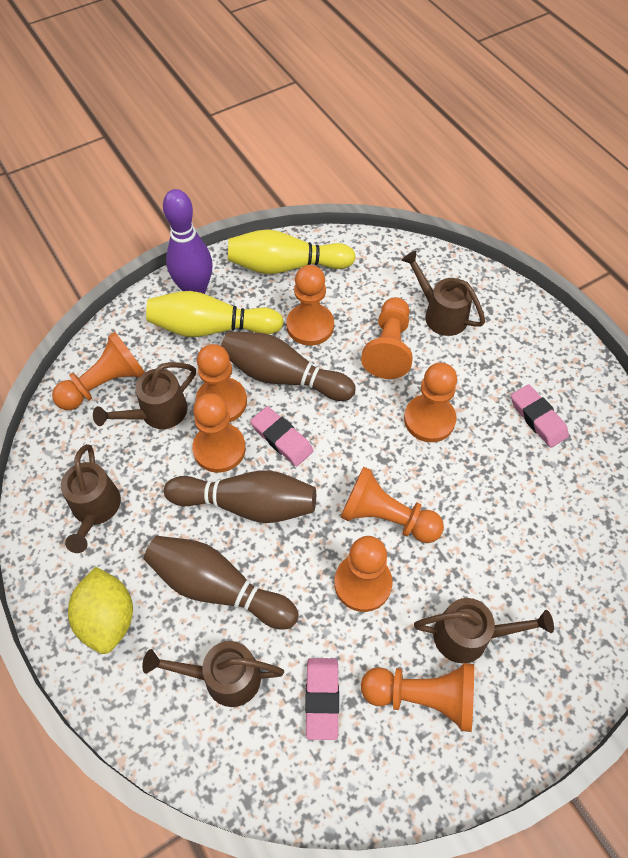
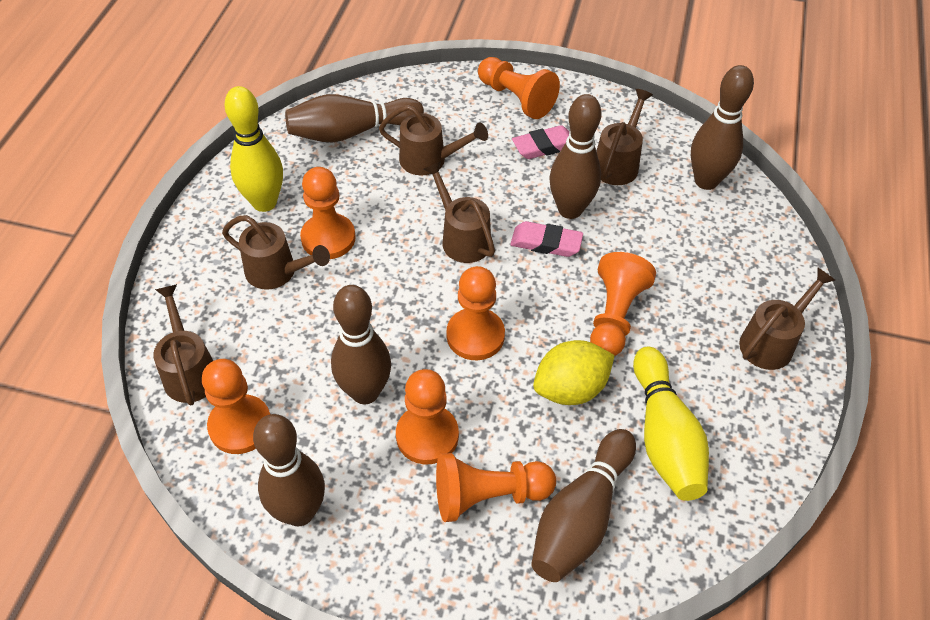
brown bowling pin: [144,536,298,629] [164,470,316,523] [221,332,356,401] = 3 -> [253,414,325,526] [285,94,424,143] [331,285,391,404] [531,429,636,582] [549,94,602,219] [691,65,754,190] = 6
brown watering can: [61,444,121,553] [93,362,196,429] [142,641,284,707] [401,250,485,336] [414,598,554,663] = 5 -> [153,284,213,406] [222,215,330,290] [379,105,488,175] [424,161,495,263] [596,89,653,185] [739,268,835,370] = 6
orange pawn: [52,332,145,410] [192,393,246,473] [196,344,247,422] [287,265,334,346] [334,536,392,612] [340,466,444,543] [361,297,413,379] [361,663,474,732] [404,363,457,442] = 9 -> [202,359,270,454] [300,167,356,259] [396,369,459,464] [436,453,556,522] [446,266,505,360] [478,57,560,119] [590,252,656,356] = 7
pink eraser: [250,406,314,466] [305,658,339,740] [511,384,569,448] = 3 -> [510,221,583,257] [512,125,570,159] = 2
purple bowling pin: [163,189,213,294] = 1 -> none = 0

